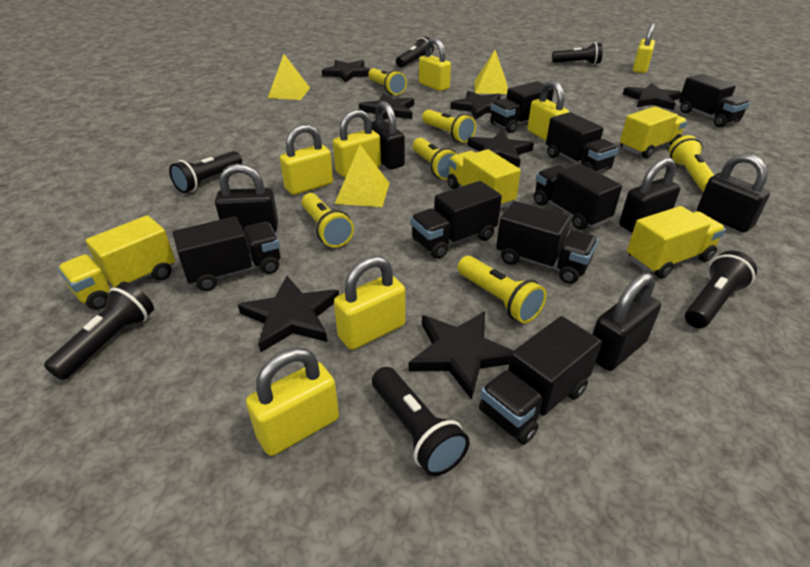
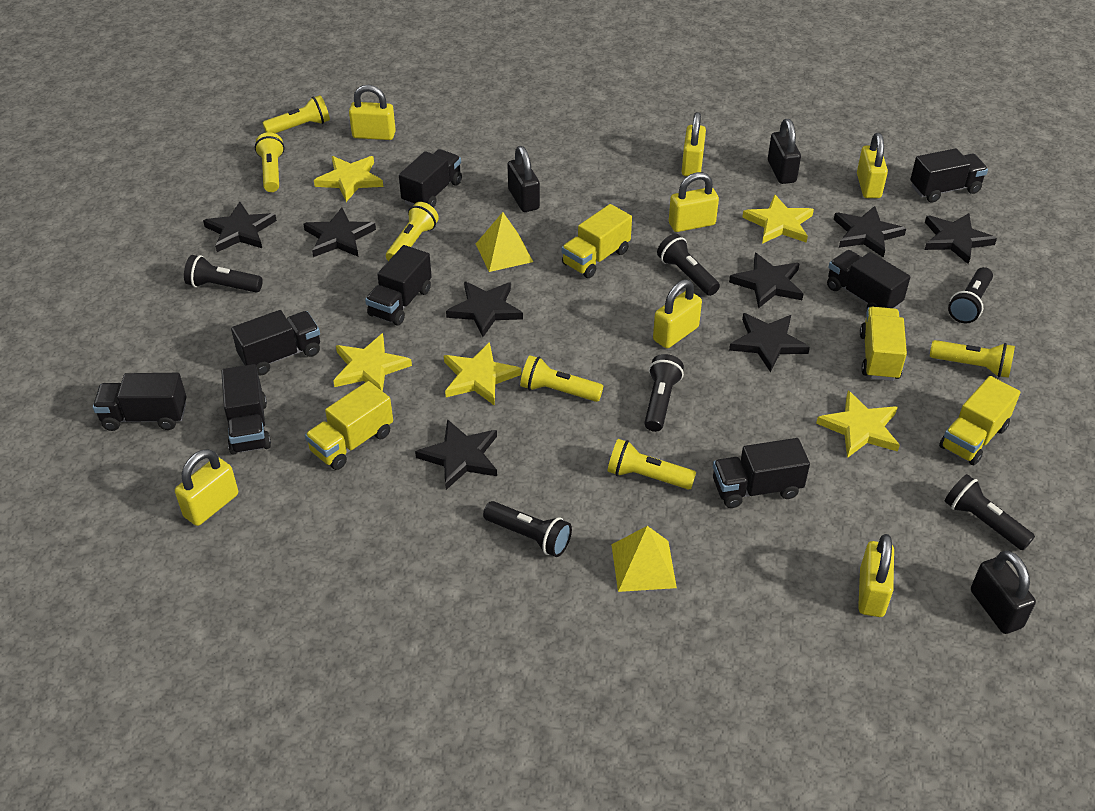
black padlock: [215,163,278,232] [371,101,405,169] [592,273,661,371] [619,157,681,233] [697,153,770,232] = 5 -> [508,146,540,212] [768,119,801,184] [971,551,1036,634] = 3
black star: [238,276,339,353] [322,60,371,83] [359,94,414,120] [408,311,514,400] [450,91,501,120] [467,130,534,167] [623,83,682,110] = 7 -> [203,202,277,252] [304,207,376,257] [415,419,497,490] [446,281,523,337] [729,253,803,309] [729,313,810,372] [834,206,906,258] [925,213,997,264] = 8
yellow pyramid: [268,54,310,100] [335,145,390,207] [474,50,508,94] = 3 -> [476,212,533,272] [611,526,677,592] = 2
yellow star: none = 0 -> [314,156,383,202] [333,333,412,391] [444,342,521,406] [742,194,814,244] [816,391,900,458] = 5

